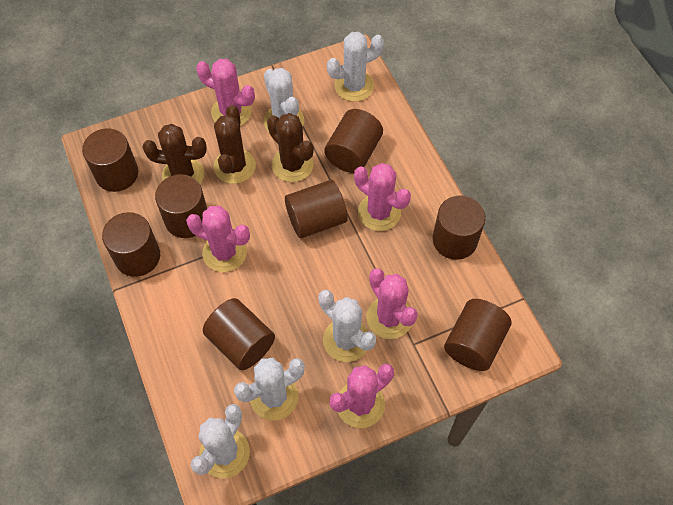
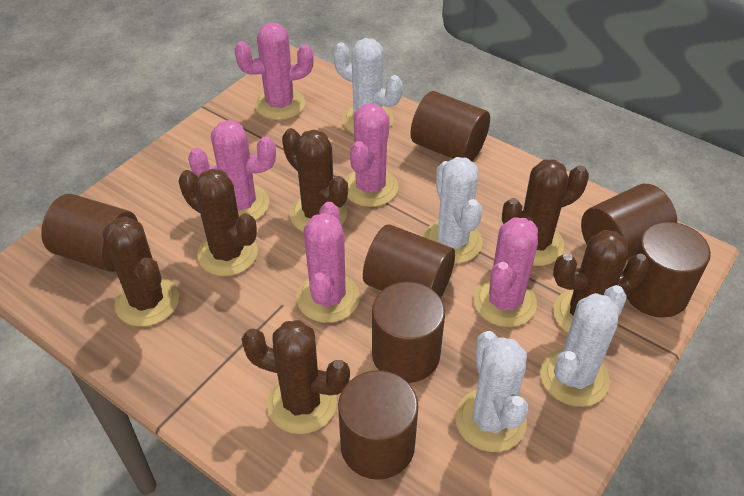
brown cactus: [142,124,207,184] [214,105,256,184] [267,113,314,182] = 3 -> [102,216,179,327] [178,169,258,276] [242,320,350,434] [282,128,348,232] [502,159,589,266] [553,230,649,333] = 6
brown cylinder: [82,128,138,192] [102,212,160,277] [155,174,207,238] [203,298,275,370] [285,180,348,239] [324,109,383,173] [433,195,486,260] [444,299,511,371] = 8 -> [41,194,138,272] [338,370,419,480] [363,224,455,298] [372,282,445,383] [411,91,490,161] [581,184,677,260] [625,222,711,318] = 7
white cactus: [190,404,250,479] [234,358,305,421] [264,68,304,132] [318,290,376,362] [327,32,384,102] = 5 -> [333,38,403,134] [423,157,482,264] [455,331,528,452] [540,285,627,407] = 4

